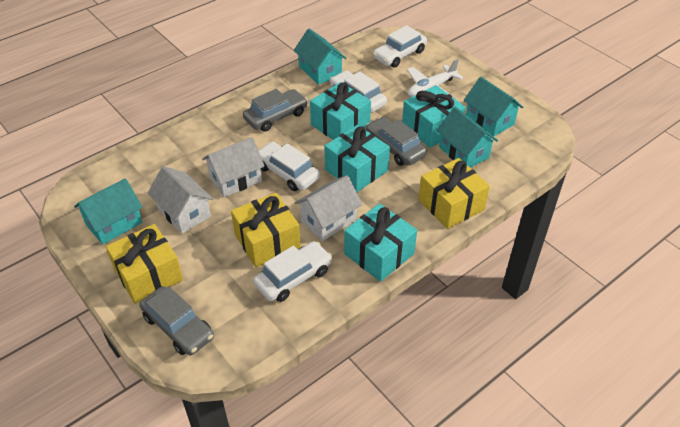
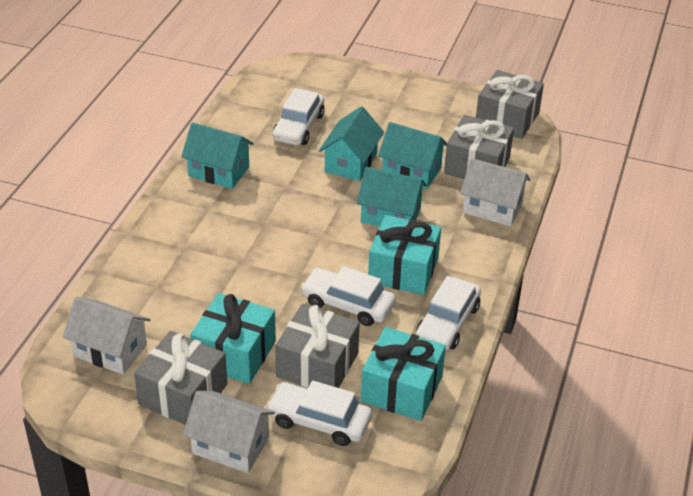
grey car: [140,286,214,356] [243,89,308,132] [366,117,427,166] = 3 -> none = 0
grey gift: none = 0 -> [134,331,227,425] [275,304,360,388] [444,115,514,179] [476,70,544,139] = 4
turquoise gift: [310,82,371,140] [325,125,390,192] [344,203,417,282] [402,85,465,148] = 4 -> [190,293,276,384] [361,327,446,421] [368,215,441,295] = 3
white plane: [407,59,463,99] = 1 -> none = 0
yellow gift: [106,224,183,304] [231,193,301,267] [418,158,490,229] = 3 -> none = 0

